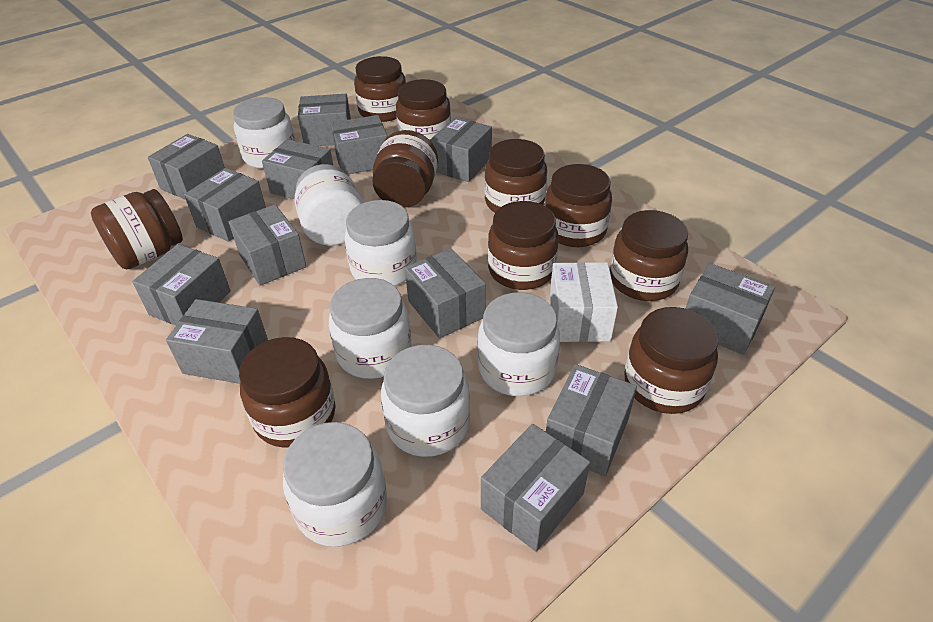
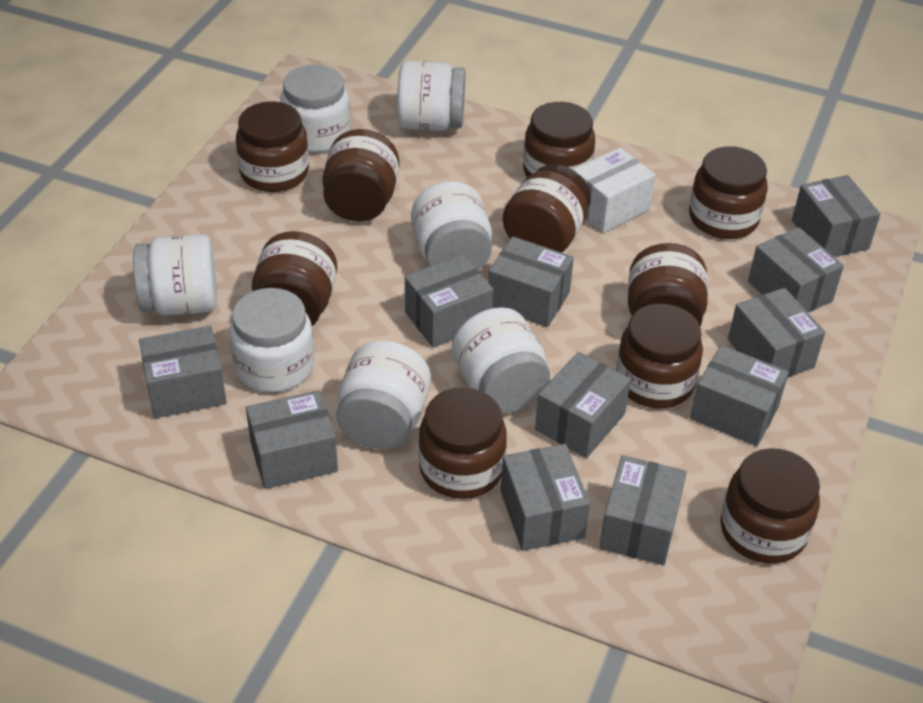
grey box: [132,244,231,326] [148,134,225,200] [166,299,268,384] [184,168,266,242] [228,204,306,286] [262,139,333,199] [298,94,351,146] [330,115,387,175] [405,248,486,338] [430,117,492,182] [481,424,590,552] [546,364,637,476] [686,263,775,355] = 13 -> [139,326,227,418] [246,390,338,489] [405,254,493,348] [488,236,574,327] [500,444,590,551] [535,352,631,458] [599,455,687,565] [690,345,789,446] [728,288,825,378] [748,227,844,312] [792,175,880,257] = 11

